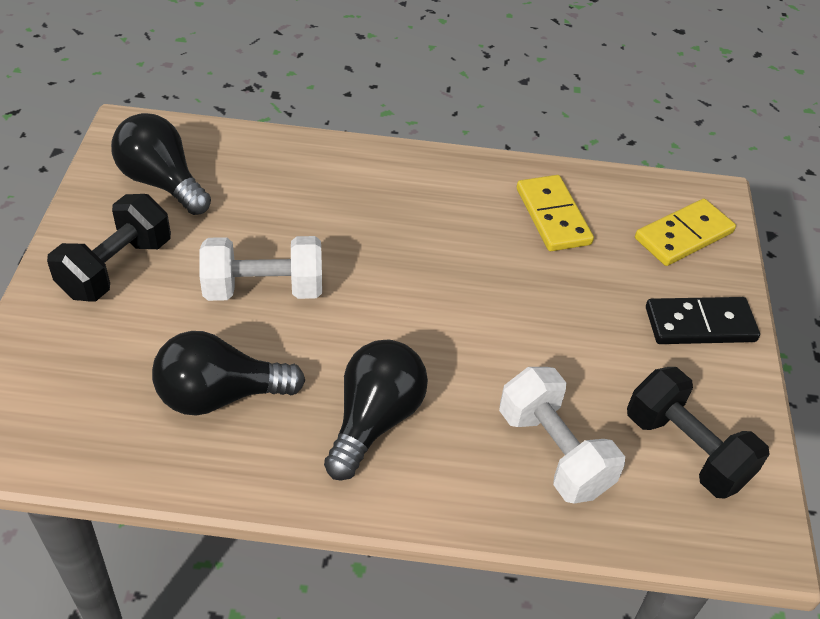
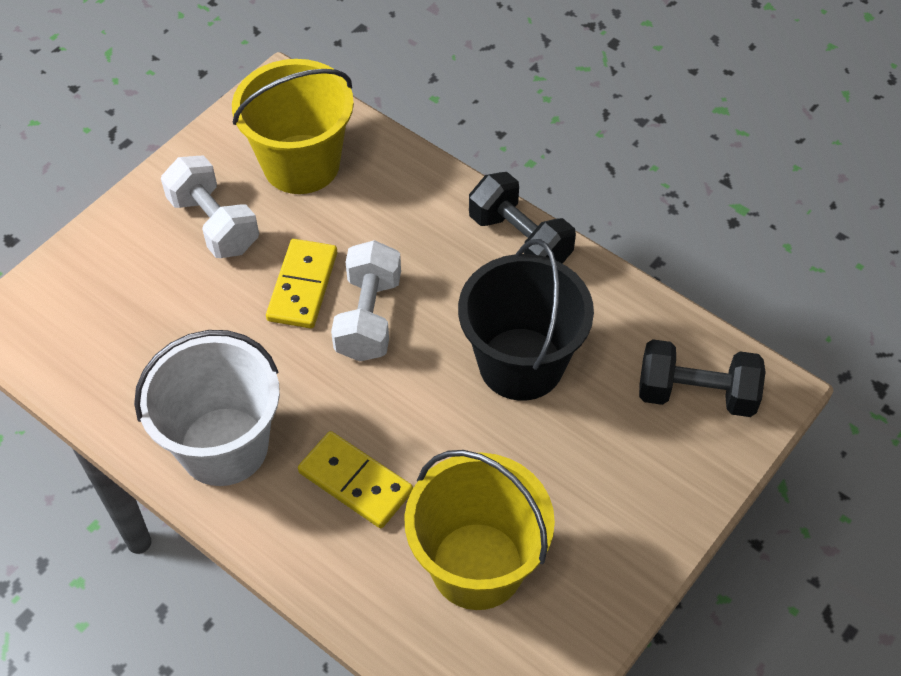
black bucket: none = 0 -> [458,239,594,401] = 1
black domino: [646,297,760,344] = 1 -> none = 0
black light bulb: [111,113,211,215] [152,331,305,416] [324,340,428,480] = 3 -> none = 0
white bucket: none = 0 -> [134,330,280,486] = 1
yellow bucket: none = 0 -> [232,59,354,194] [404,450,555,610] = 2

